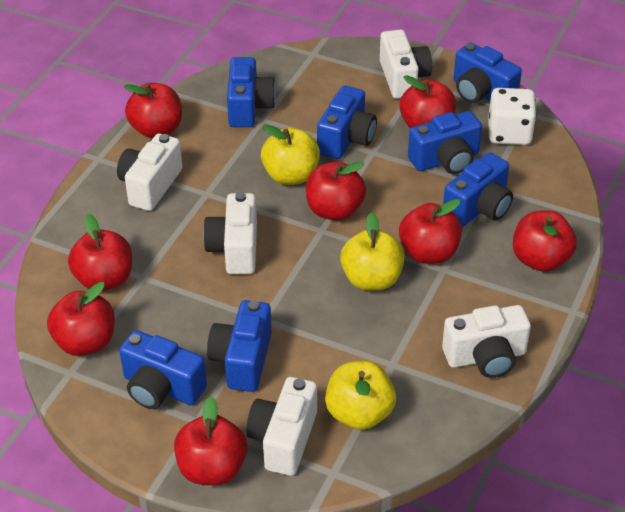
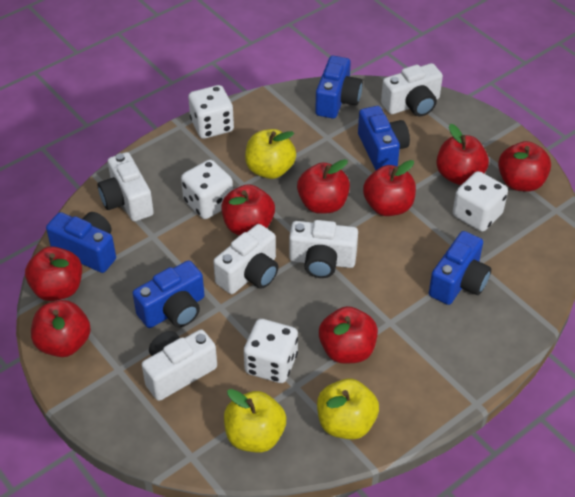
blue camera: [119,330,207,409] [207,300,272,392] [227,57,276,127] [317,86,377,159] [408,111,482,174] [443,152,513,227] [454,42,522,103] = 7 -> [46,212,116,273] [133,260,204,328] [315,56,363,119] [358,106,410,170] [429,231,491,305] = 5
white dice: [488,88,537,145] = 1 -> [181,160,233,219] [188,85,234,139] [244,319,298,383] [453,171,508,232] = 4

